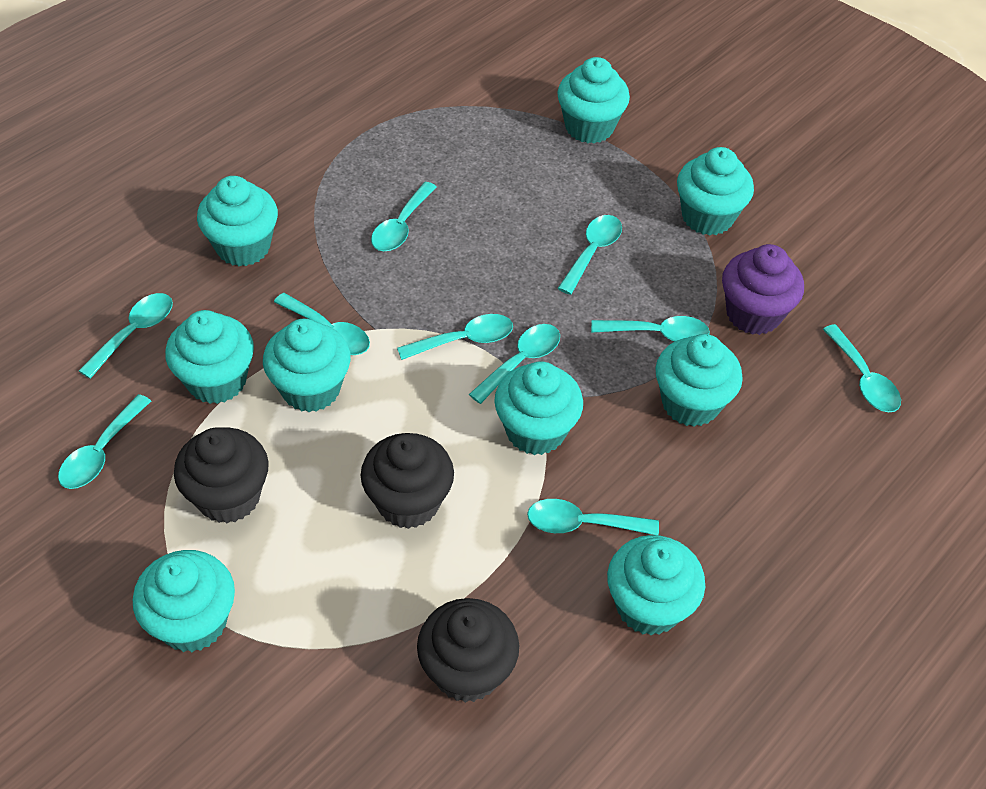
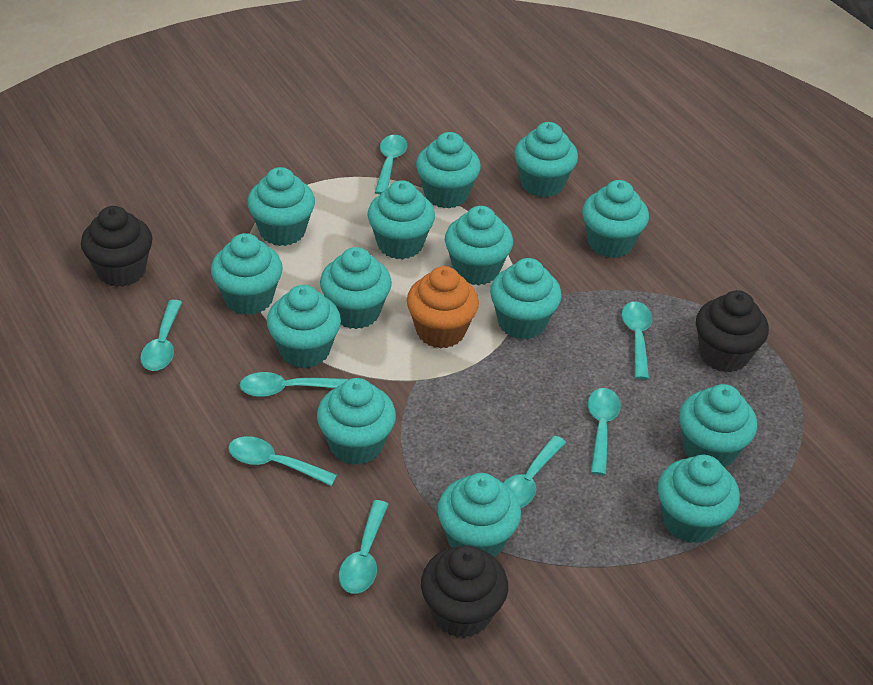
orange cupcake: none = 0 -> [407,266,479,349] = 1
purple cupcake: [722,244,804,335] = 1 -> none = 0
turquoise cupcake: [133,550,235,652] [165,310,254,404] [197,176,278,266] [263,319,351,412] [494,361,583,455] [557,57,630,143] [607,535,705,636] [656,334,743,427] [677,147,754,236] = 9 -> [211,233,283,315] [247,167,315,246] [267,285,341,369] [317,378,396,465] [320,247,392,329] [367,180,435,259] [416,132,481,209] [437,473,521,557] [445,206,513,285] [490,258,562,340] [514,122,578,198] [582,180,649,258] [658,455,740,543] [679,384,757,467] = 14
turquoise spoon: [58,394,151,489] [79,293,173,379] [274,293,370,355] [371,182,437,251] [397,314,513,360] [469,324,560,404] [527,499,659,535] [558,215,622,295] [591,316,710,342] [823,324,901,412] = 10 -> [140,300,182,371] [228,436,337,486] [240,372,348,397] [339,500,389,594] [375,135,407,195] [503,436,566,508] [588,388,621,475] [622,301,652,380] = 8

